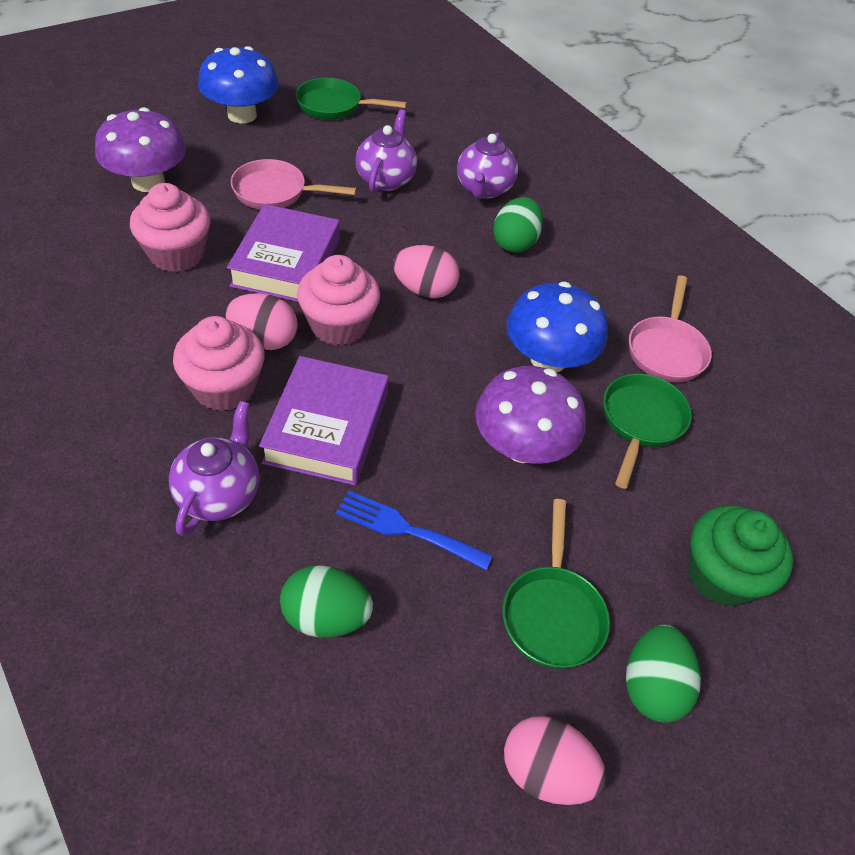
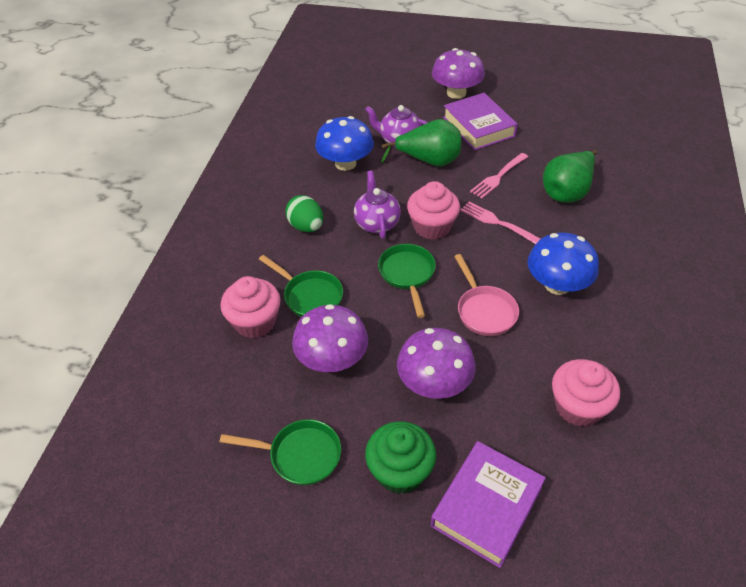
blue fork: [336,491,493,570] = 1 -> none = 0
green egg: [280,565,373,638] [493,197,543,253] [626,625,701,723] = 3 -> [286,195,323,232] = 1
green pear: none = 0 -> [381,119,461,167] [543,150,597,203] = 2
pink egg: [225,293,298,350] [393,245,460,298] [504,716,606,805] = 3 -> none = 0
pink fork: none = 0 -> [460,201,540,244] [470,153,528,199] = 2
pink pan: [231,159,357,210] [629,275,712,383] = 2 -> [454,254,519,336] = 1
purple mushroom: [95,107,186,192] [475,366,586,464] = 2 -> [292,304,368,372] [397,328,476,399] [432,48,485,99] = 3
purple teapot: [169,401,260,536] [356,109,417,193] [457,132,518,199] = 3 -> [354,171,401,239] [365,105,428,147] = 2

